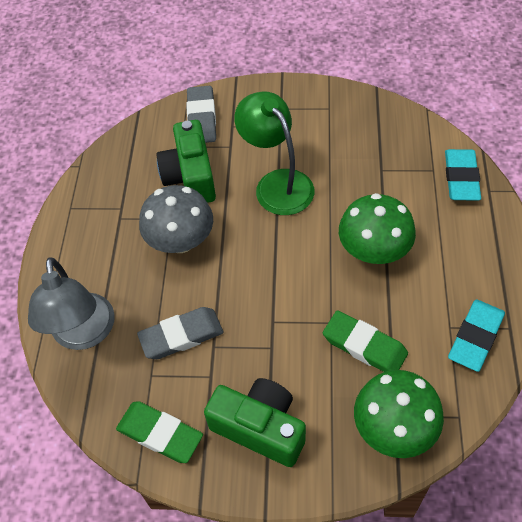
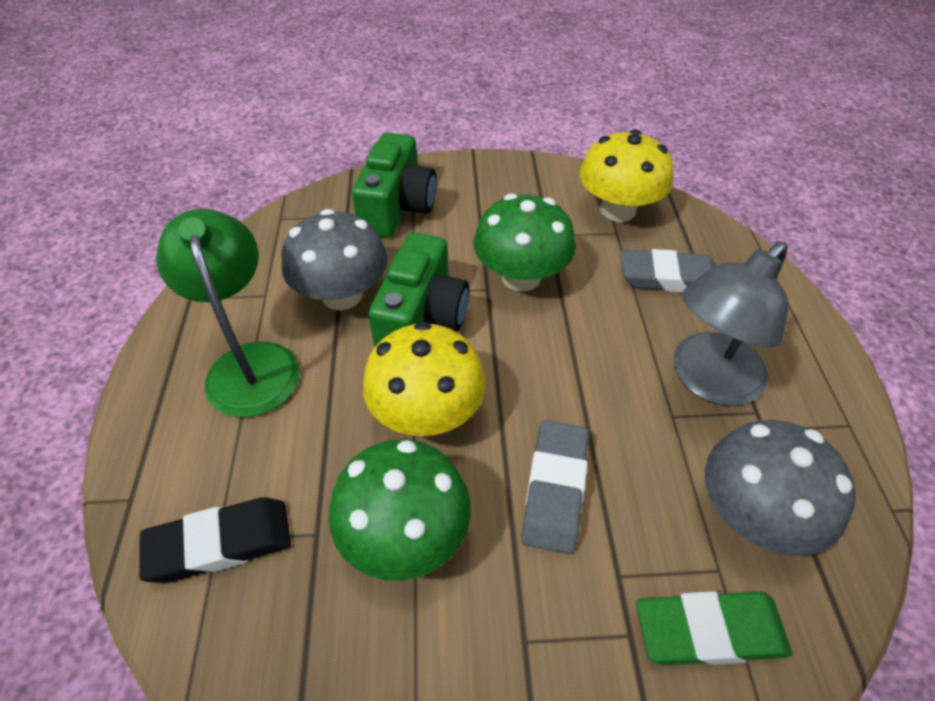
black eraser: none = 0 -> [139,497,291,583] = 1
green eraser: [116,401,203,463] [323,310,408,372] = 2 -> [636,591,792,665] = 1
grey mushroom: [139,185,213,253] = 1 -> [281,209,387,310] [705,420,856,556] = 2
turquoise eraser: [445,149,481,201] [448,299,505,372] = 2 -> none = 0
yellow mushroom: none = 0 -> [363,321,486,436] [580,129,673,222] = 2

